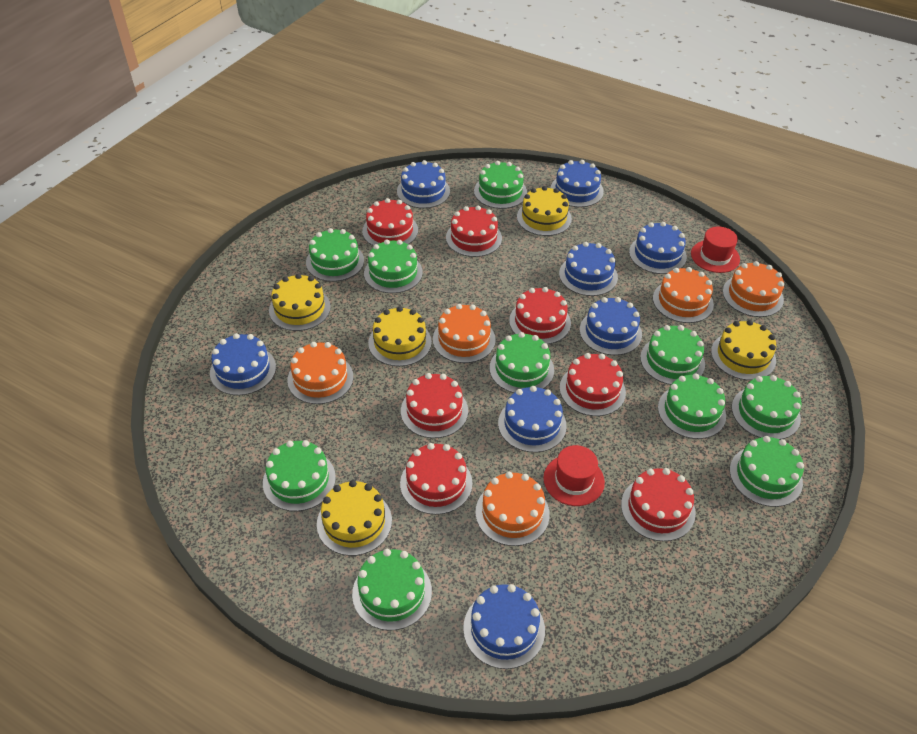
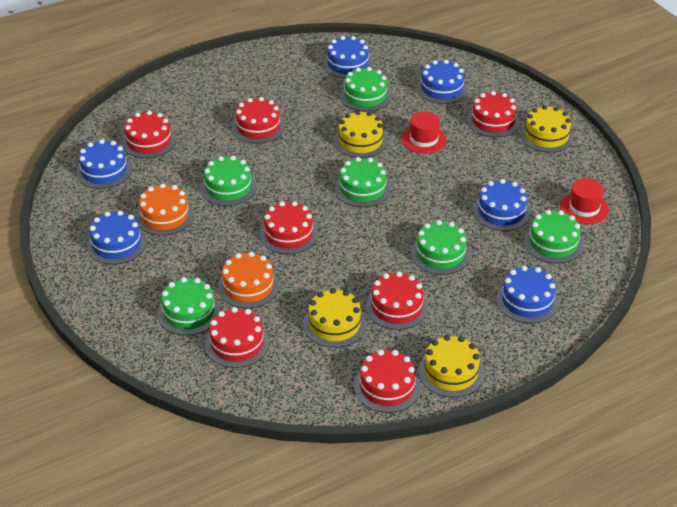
blue cake: [210,333,276,395] [397,160,450,208] [463,584,545,669] [498,386,567,453] [551,160,604,207] [559,242,618,296] [580,297,642,355] [629,222,687,274] = 8 -> [76,139,132,189] [87,211,146,265] [323,36,373,78] [417,60,468,104] [473,179,530,231] [496,266,559,323] = 6
green cake: [263,440,336,511] [306,228,364,282] [352,549,432,631] [364,240,423,293] [474,161,527,209] [490,332,554,393] [640,325,705,385] [658,374,726,439] [730,436,804,507] [732,375,802,440] = 10 -> [158,277,220,335] [200,156,257,206] [335,157,391,207] [340,67,391,111] [411,220,470,275] [524,210,583,263] = 6
orange cake: [287,342,353,404] [433,304,496,363] [475,472,550,546] [653,267,714,323] [723,261,784,317] = 5 -> [136,183,194,236] [218,252,279,309] = 2
yellow cake: [269,273,331,331] [317,480,392,556] [368,306,432,366] [517,186,572,236] [711,320,776,380] = 5 -> [303,288,366,348] [334,111,388,158] [418,335,484,397] [520,105,574,152] = 4

